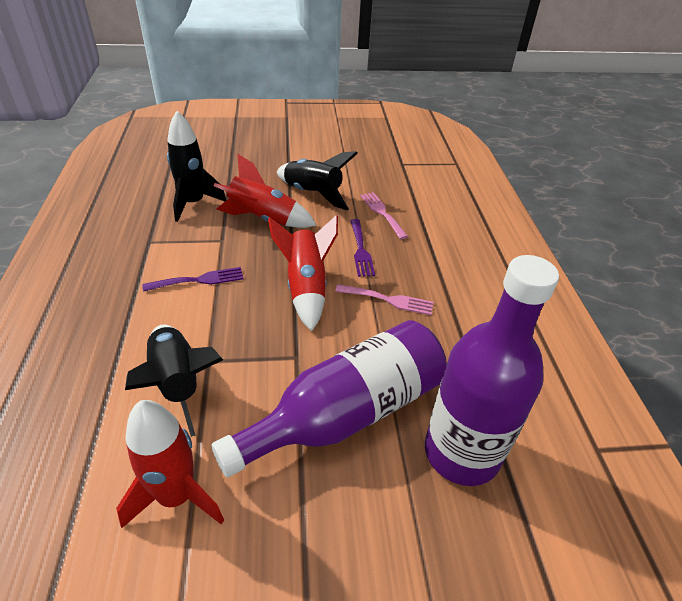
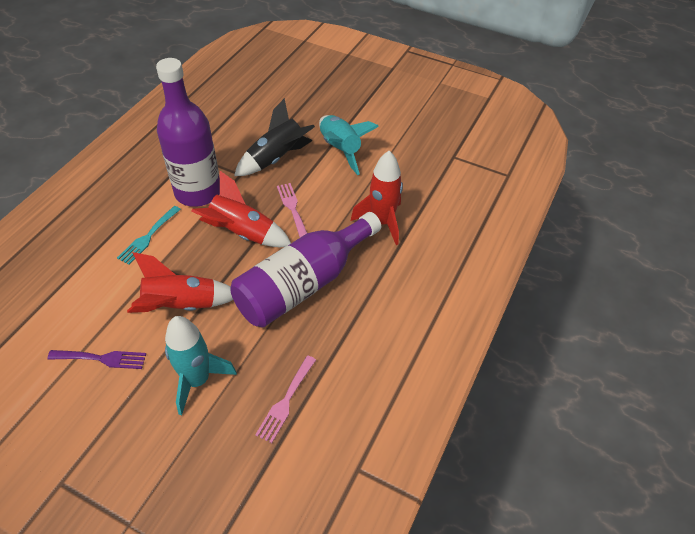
black rocket: [125,324,223,437] [167,111,226,222] [277,151,358,210] = 3 -> [234,98,315,176] = 1
purple fork: [142,267,244,292] [350,219,375,277] = 2 -> [47,350,146,369] = 1
turquoise fork: none = 0 -> [117,206,181,265] = 1
turquoise rocket: none = 0 -> [165,316,237,415] [319,115,379,175] = 2

